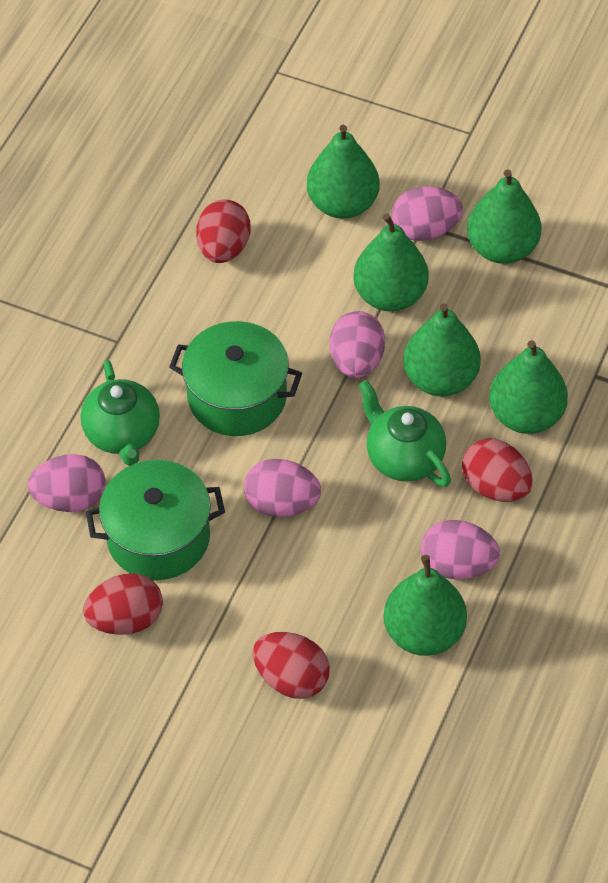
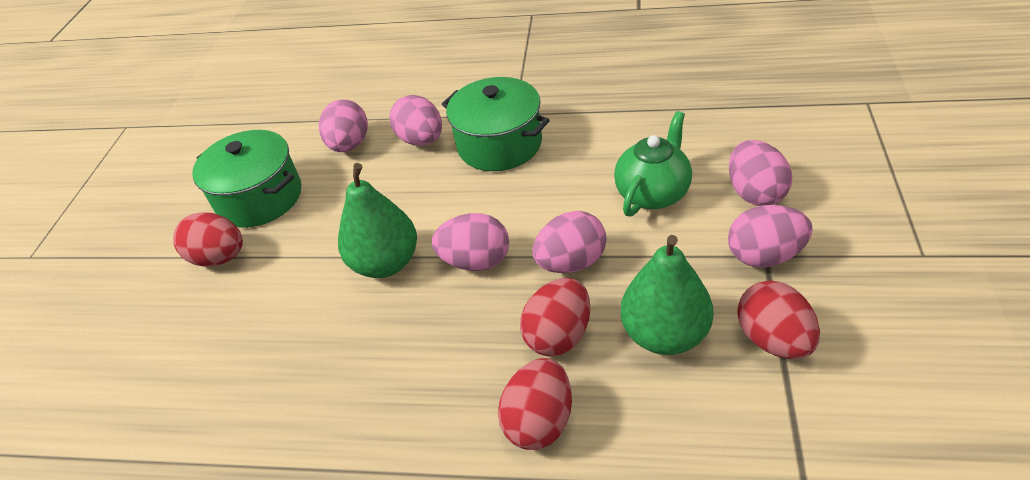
green pear: [307,125,380,219] [353,213,429,311] [384,555,467,656] [403,304,481,396] [467,169,541,264] [489,340,568,434] = 6 -> [338,163,417,278] [621,235,713,355] = 2
green teapot: [81,360,160,466] [359,380,451,487] = 2 -> [614,111,692,217] = 1
pink egg: [27,454,106,512] [244,459,321,517] [330,311,385,378] [392,187,463,241] [421,520,500,579] = 5 -> [319,100,368,152] [390,95,442,146] [432,213,509,271] [533,211,607,273] [728,205,813,267] [729,140,792,206] = 6

